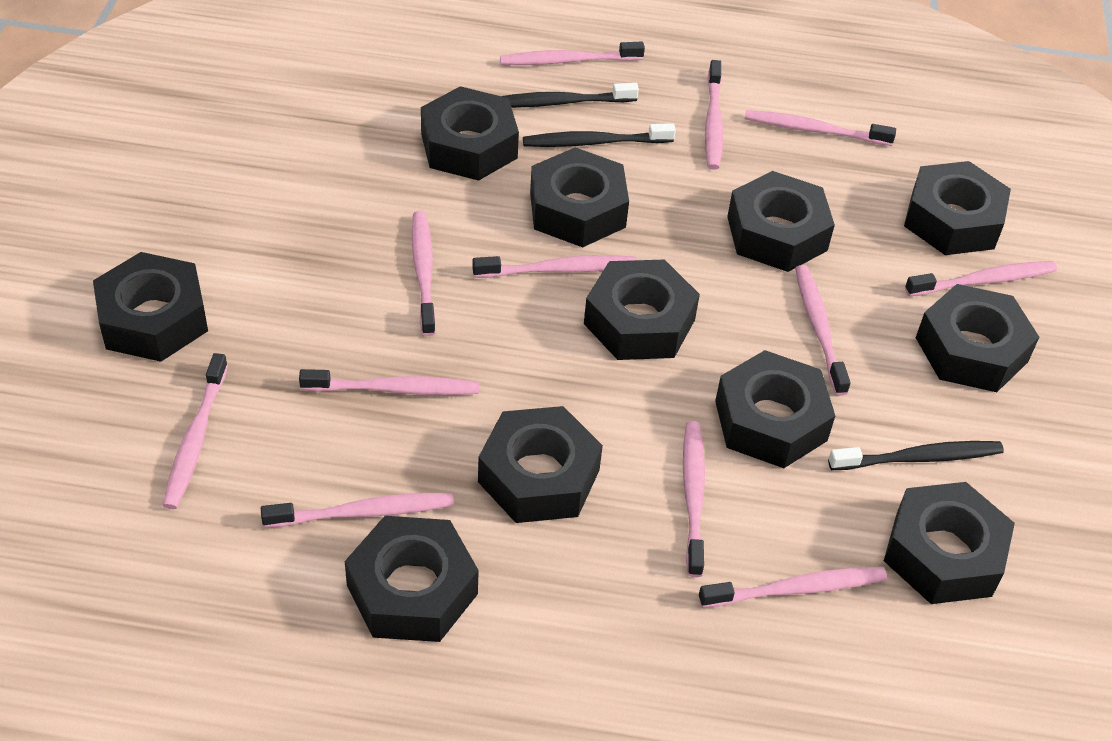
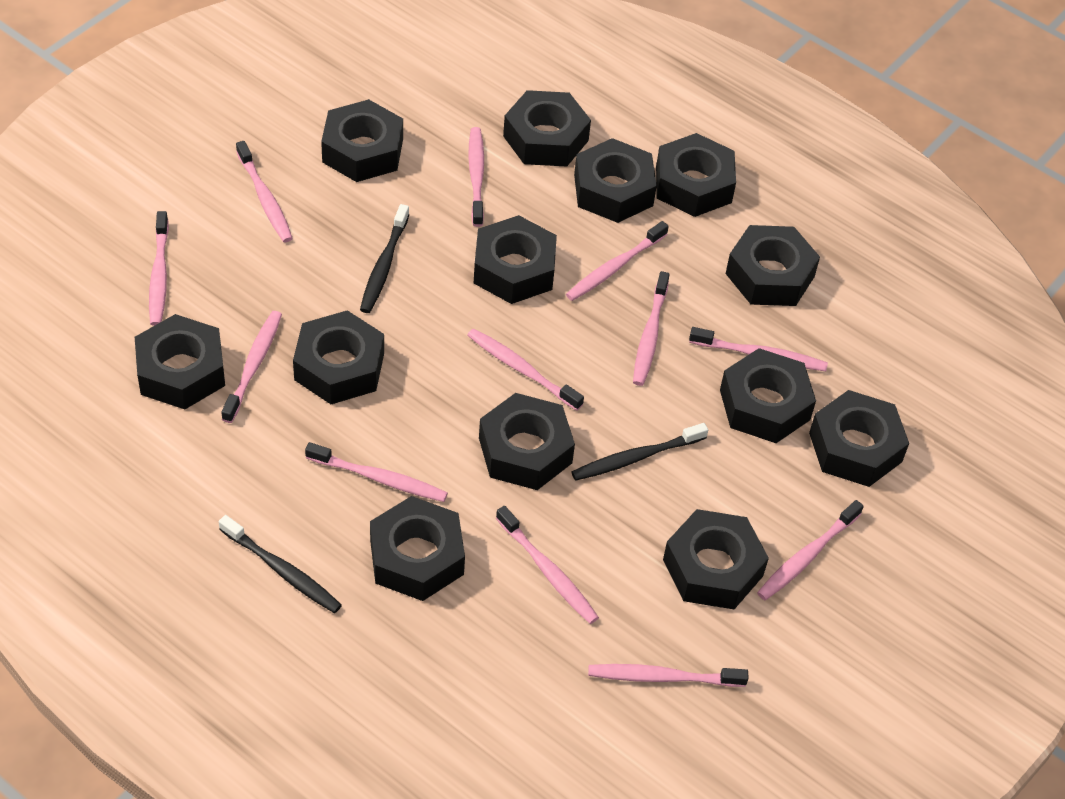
black nut: [93,252,208,362] [345,516,479,642] [421,86,519,181] [478,406,603,523] [530,147,629,247] [584,260,700,360] [715,350,835,468] [727,171,835,272] [884,482,1015,604] [904,161,1011,255] [916,284,1039,392] = 11 -> [135,314,225,409] [293,310,384,404] [321,99,403,182] [370,496,465,601] [474,215,557,304] [479,393,575,490] [503,90,591,167] [574,138,657,223] [656,133,736,217] [663,509,769,609] [720,348,816,443] [726,225,820,306] [809,390,909,487] = 13

